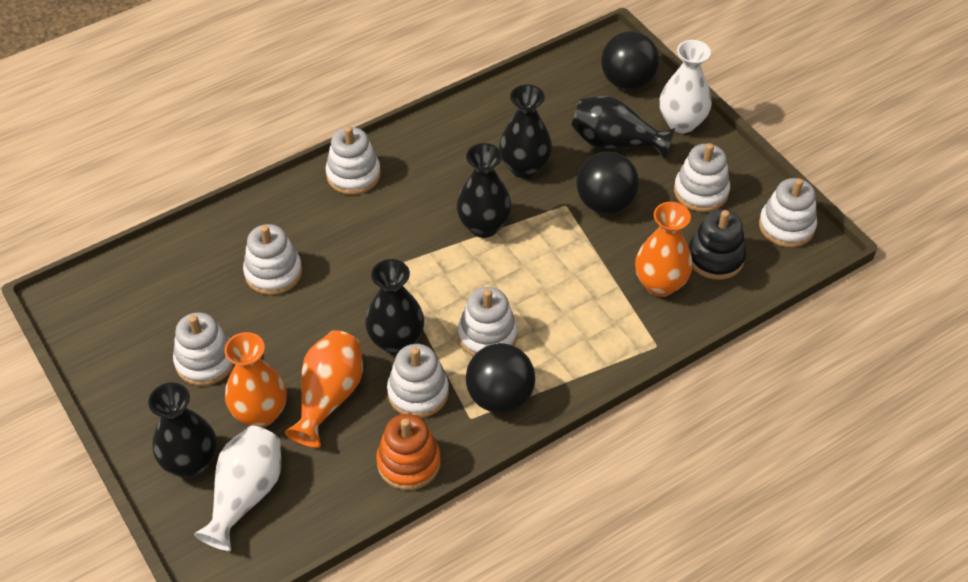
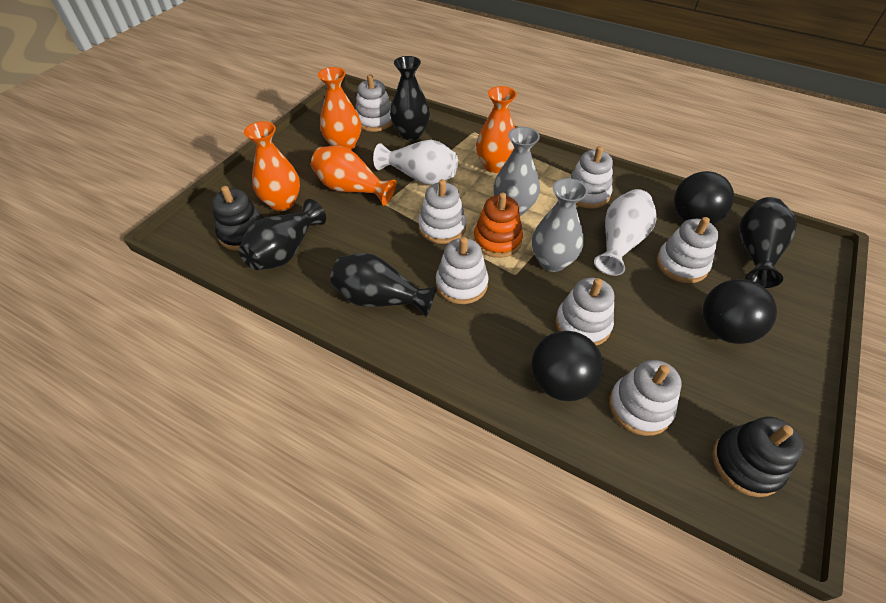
black stacking toy: [689,209,746,280] = 1 -> [212,186,264,251] [712,417,803,497] = 2
black vase: [148,383,217,478] [365,259,424,354] [457,143,512,238] [499,85,552,179] [571,96,675,159] = 5 -> [239,199,326,270] [330,253,437,317] [390,56,430,140] [739,197,797,288] = 4
grey vase: none = 0 -> [493,127,540,216] [532,178,588,272] = 2
orange vase: [224,332,287,427] [285,330,363,448] [635,202,693,297] = 3 -> [244,121,300,211] [311,146,396,205] [318,67,361,150] [476,86,517,173] = 4

